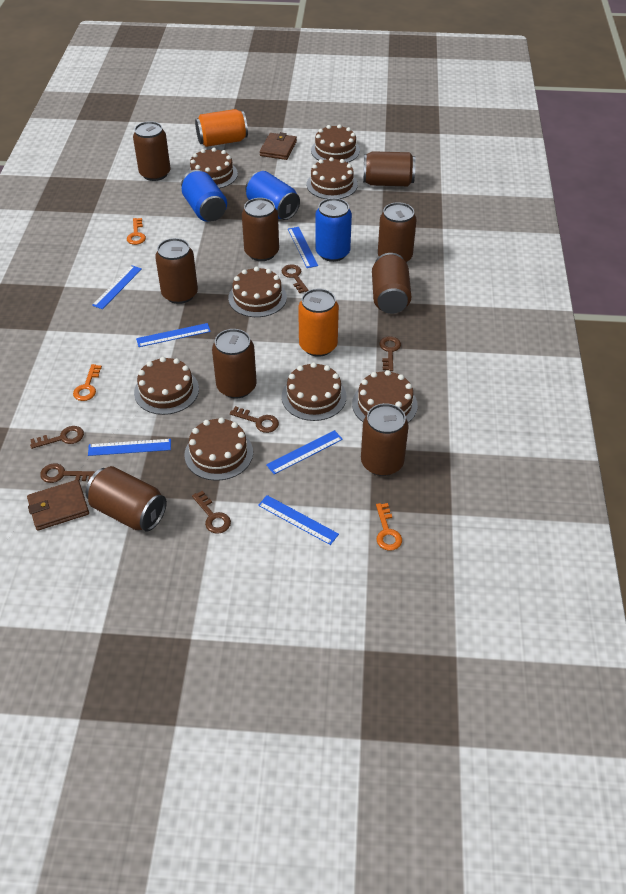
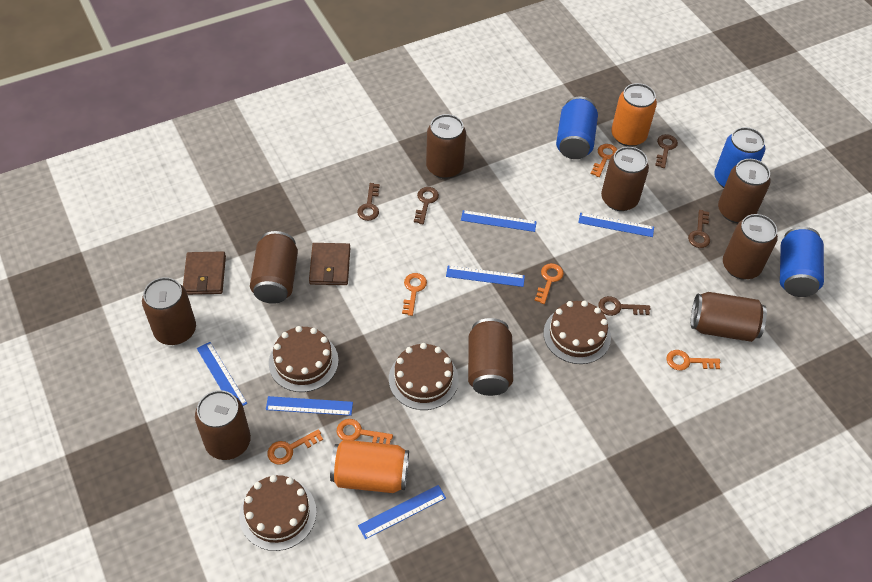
brown cake: [134,357,199,415] [185,417,253,481] [187,148,238,189] [228,267,287,317] [282,362,346,421] [306,157,358,199] [311,124,360,163] [352,370,418,423] = 8 -> [239,475,317,551] [269,326,338,392] [389,343,458,410] [543,301,611,364] = 4
brown key: [30,426,84,449] [40,463,95,483] [192,491,231,534] [230,406,279,433] [282,264,309,293] [380,336,401,371] = 6 -> [357,183,380,221] [414,187,439,224] [598,296,650,316] [655,134,678,168] [688,210,710,248] = 5
orange key: [73,364,102,401] [127,218,146,245] [376,503,402,551] = 3 -> [267,429,323,465] [337,419,393,444] [402,273,427,316] [534,263,564,304] [591,144,617,177] [666,350,720,370] = 6

